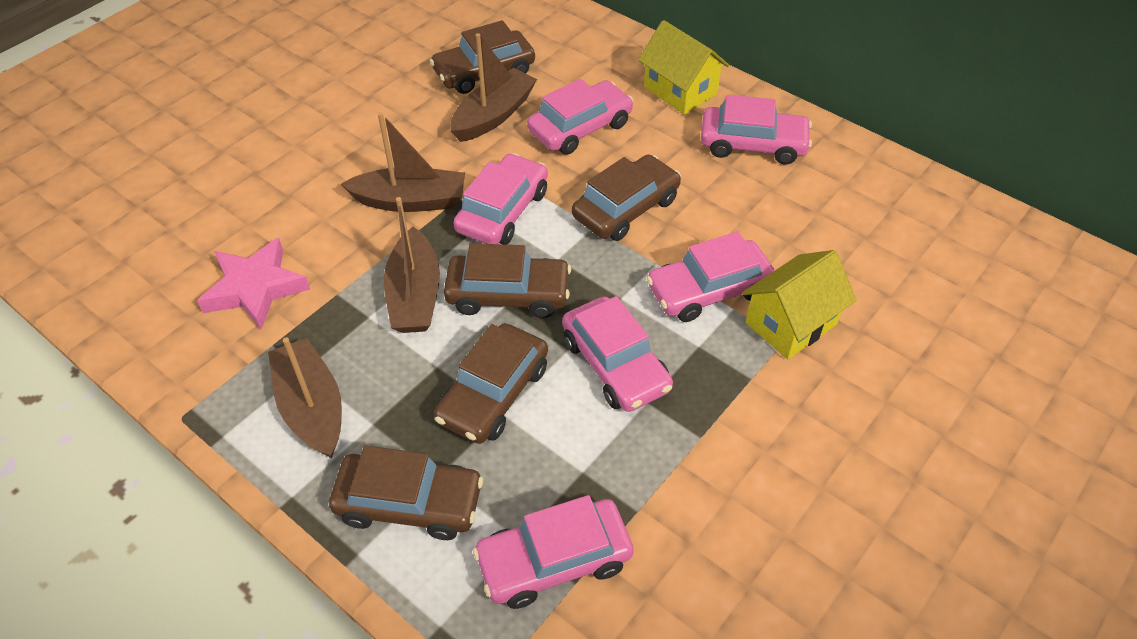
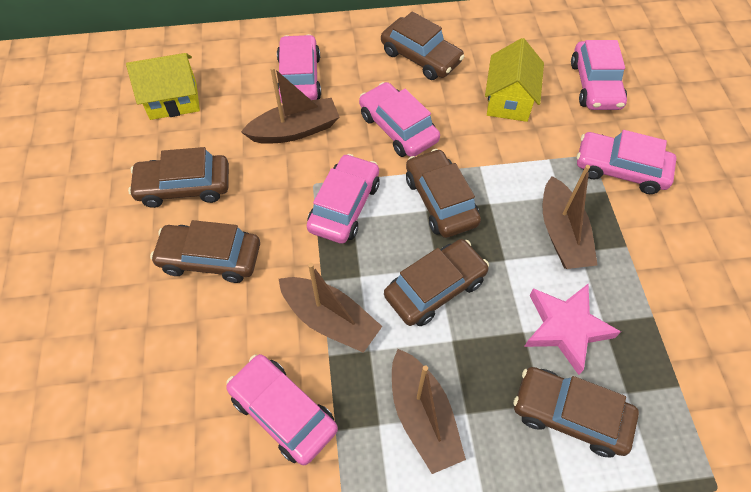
brown car: [329,446,483,540] [430,20,535,94] [434,323,548,444] [444,243,571,318] [572,154,681,241] = 5 -> [128,147,229,208] [150,220,260,283] [381,11,465,80] [384,239,489,326] [406,149,481,238] [513,367,639,457] = 6

